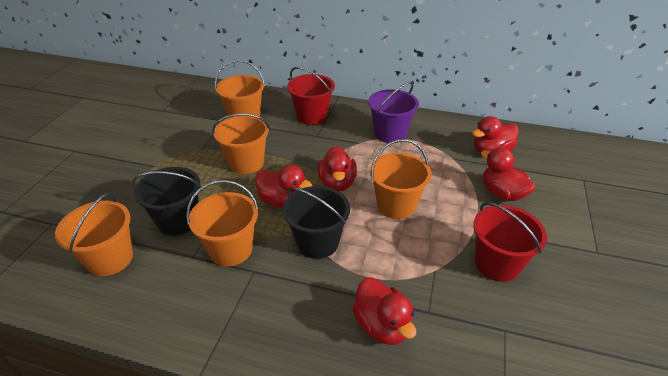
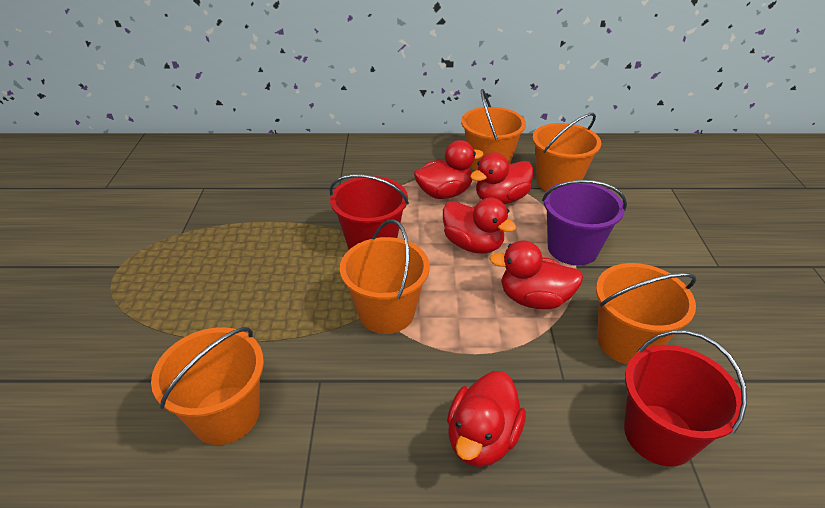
black bucket: [132,167,201,236] [283,186,350,259] = 2 -> none = 0

